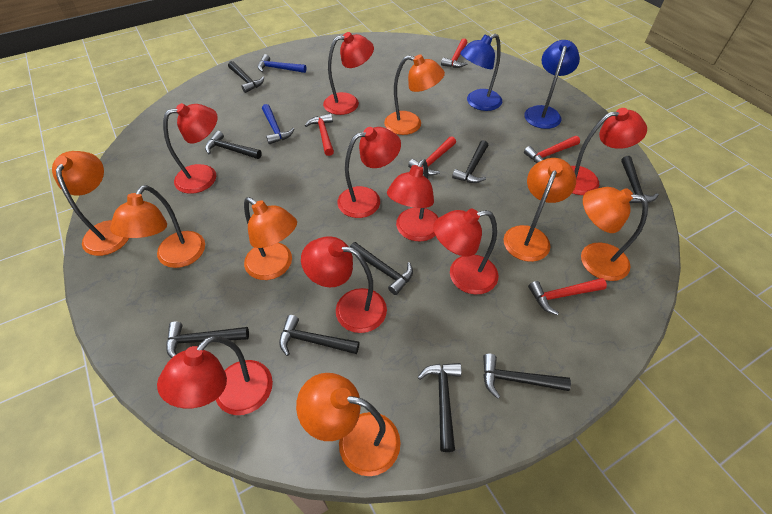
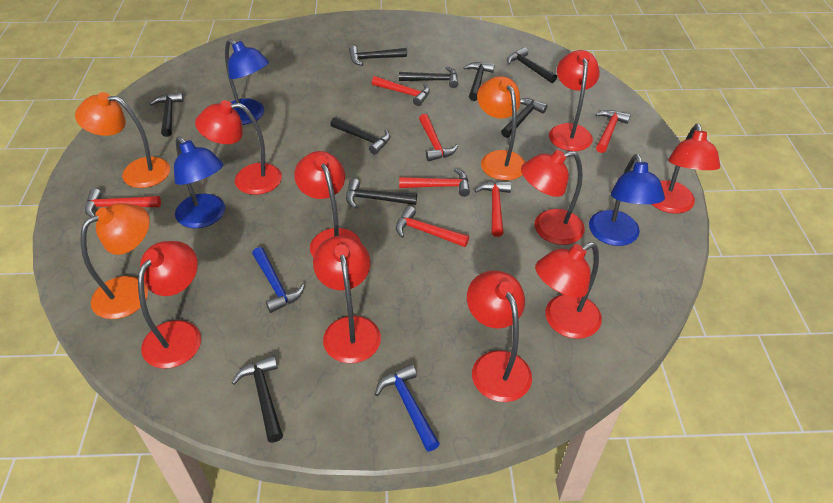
blue lamp: [460,34,502,111] [524,40,580,129] = 2 -> [174,136,225,228] [225,39,269,125] [589,154,665,246] = 3
orange lamp: [52,151,129,256] [110,185,205,268] [244,197,297,280] [296,373,401,476] [384,54,445,135] [503,158,576,262] [581,187,648,281] = 7 -> [75,92,170,188] [81,203,150,319] [477,76,525,180] = 3
red hammer: [305,114,334,156] [408,136,456,176] [441,38,468,68] [524,136,580,163] [528,278,607,315] = 5 -> [85,188,161,217] [372,76,430,106] [396,206,469,247] [399,168,470,197] [419,114,458,161] [474,181,511,237] [595,110,631,153] = 7
red lamp: [157,336,273,415] [163,103,218,194] [301,236,387,333] [323,32,374,115] [337,127,401,218] [387,159,439,242] [433,209,498,295] [571,108,647,195] = 8 -> [138,241,201,368] [195,100,282,195] [294,151,361,257] [313,236,381,363] [467,270,532,402] [521,150,585,245] [535,242,602,339] [549,50,600,151] [652,124,720,214] = 9

